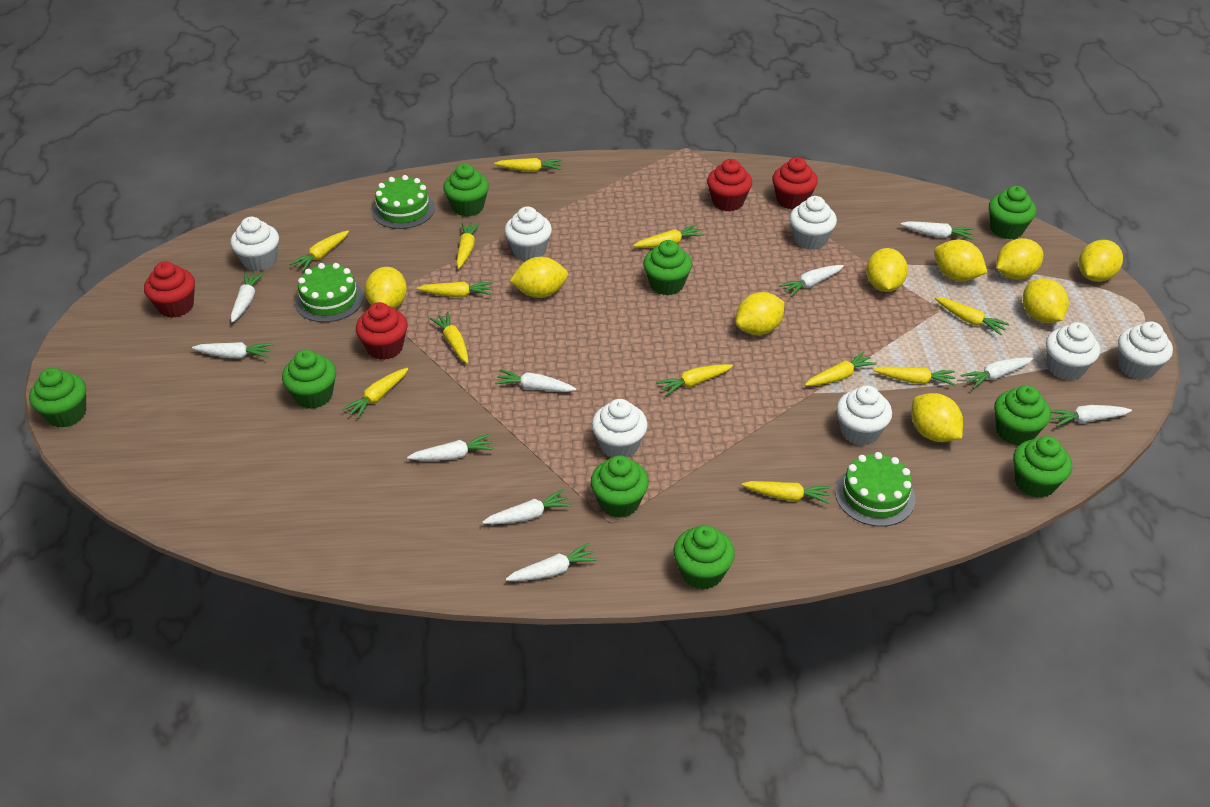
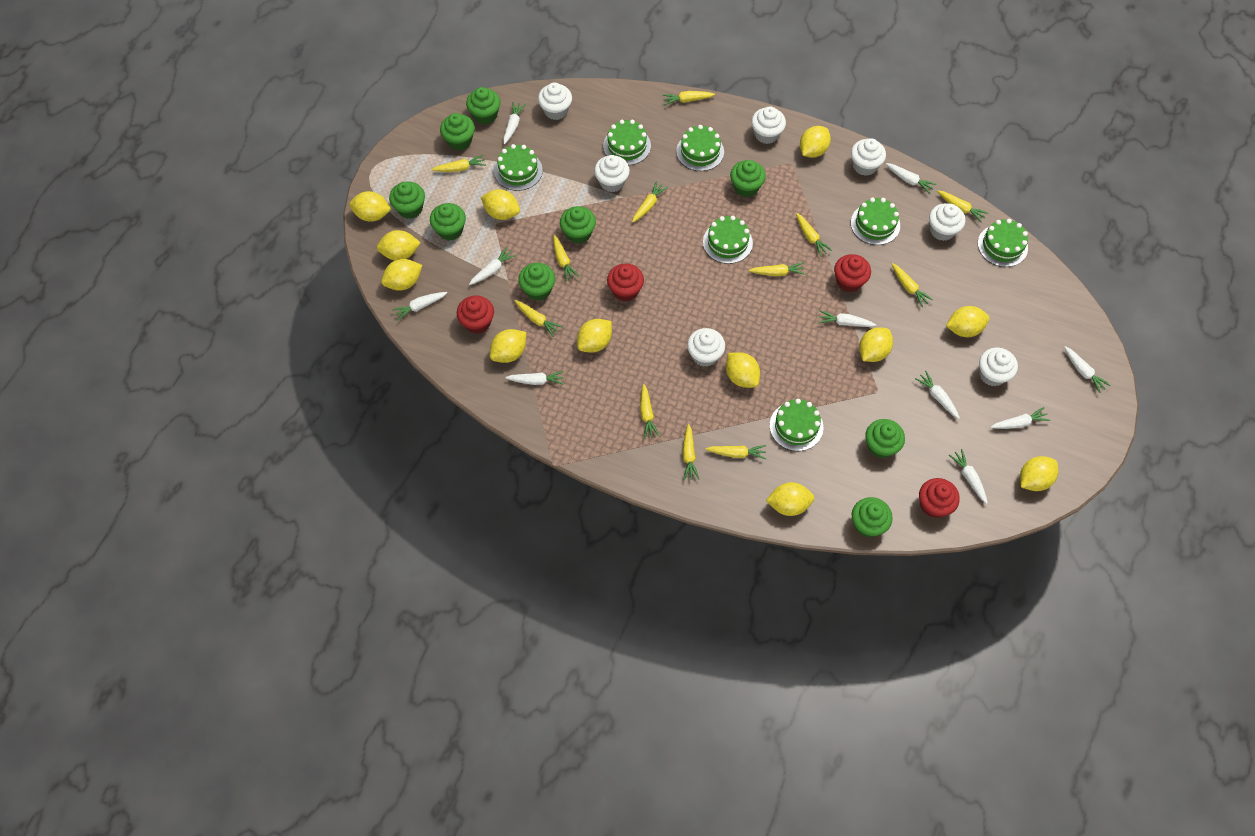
green cake: [295,263,364,322] [372,175,435,229] [835,452,916,527] = 3 -> [494,144,543,191] [603,120,651,165] [676,125,724,171] [703,216,753,264] [770,399,823,451] [851,198,900,245] [978,219,1028,267] = 7
yellow lemon: [365,267,407,309] [510,257,568,298] [735,292,785,335] [866,248,908,292] [911,393,963,442] [934,240,988,281] [997,238,1043,279] [1023,278,1069,323] [1079,240,1123,282] = 9 -> [349,191,391,222] [377,230,421,260] [381,259,422,291] [481,189,520,220] [490,329,526,363] [577,319,612,353] [726,352,760,388] [766,482,814,516] [800,126,831,158] [859,327,893,362] [946,306,990,337] [1020,456,1059,491] = 12

